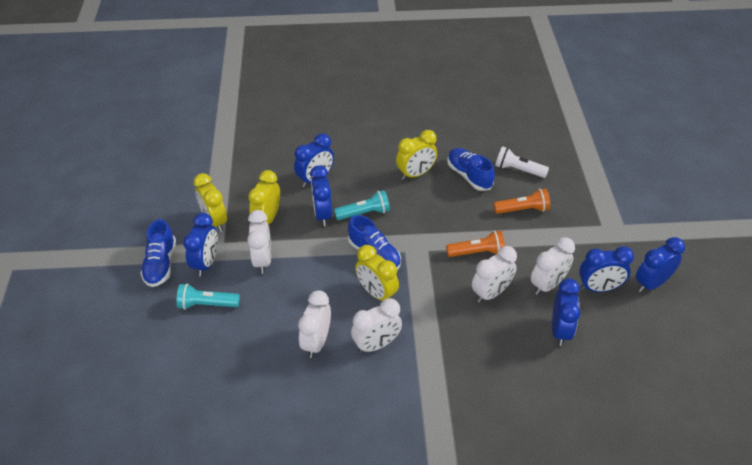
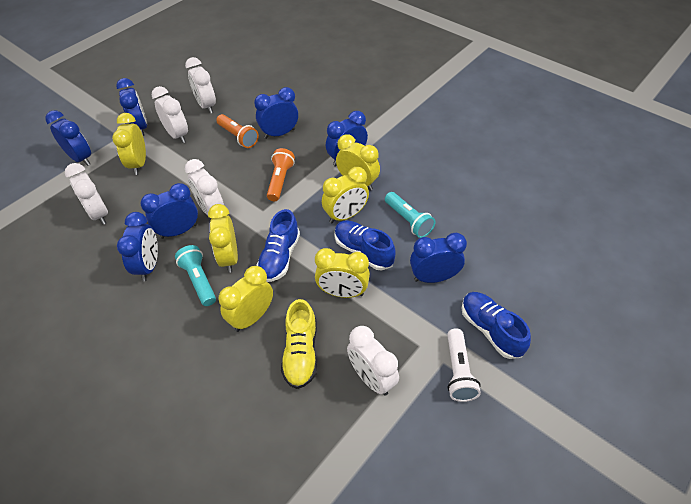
blue clock: [183,213,218,276] [294,133,334,187] [310,165,332,226] [552,278,581,346] [579,246,634,292] [636,237,685,292] = 6 -> [46,110,91,166] [116,78,147,136] [117,212,158,281] [140,183,198,239] [254,87,298,139] [326,111,368,167] [410,233,467,283] = 7
yellow clock: [193,173,227,232] [248,170,280,225] [355,245,399,300] [396,130,437,180] = 4 -> [112,113,146,175] [208,204,238,273] [219,266,273,332] [315,248,370,298] [322,167,369,223] [336,134,380,191] = 6
yellow shoe: none = 0 -> [281,299,317,389] = 1

